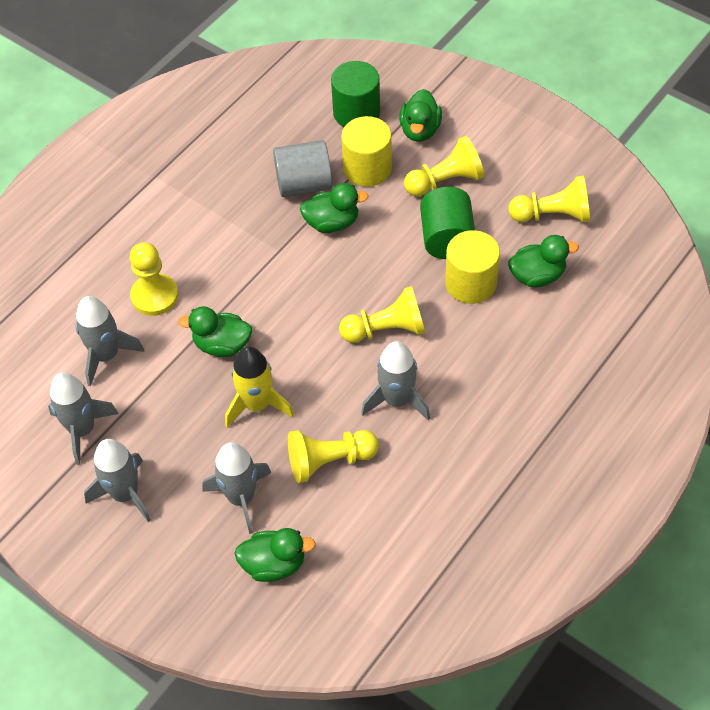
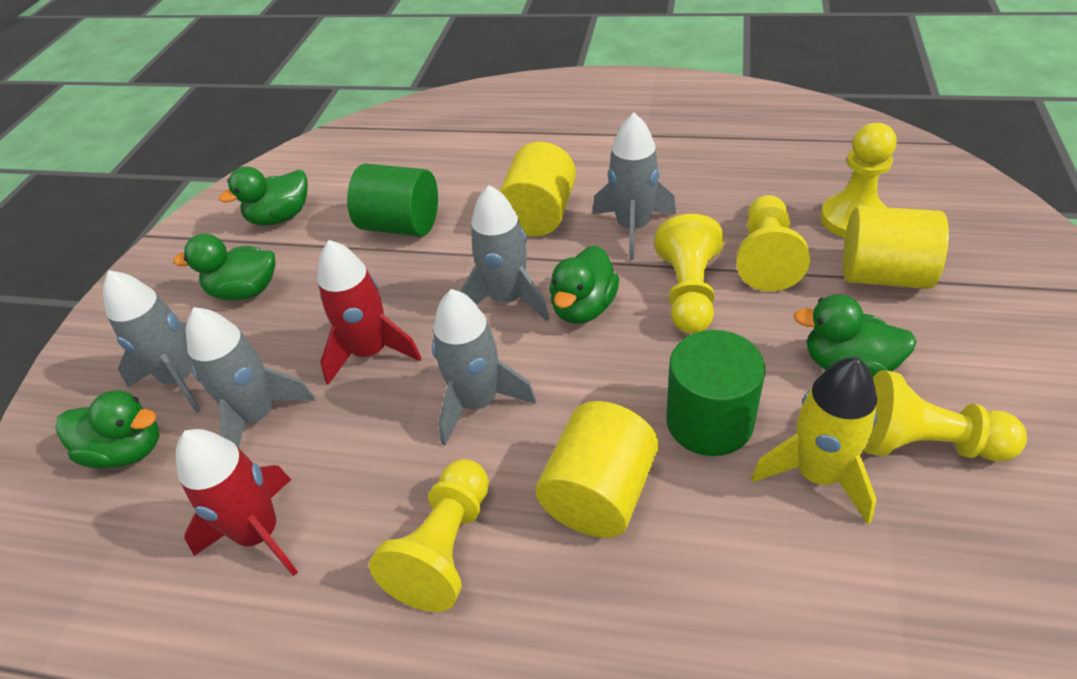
grey cylinder: [273,140,332,197] = 1 -> none = 0
red rocket: none = 0 -> [176,429,298,576] [317,240,421,385] = 2
yellow cylinder: [341,116,392,187] [445,230,500,304] = 2 -> [500,142,576,236] [536,401,658,538] [843,206,949,289] = 3

